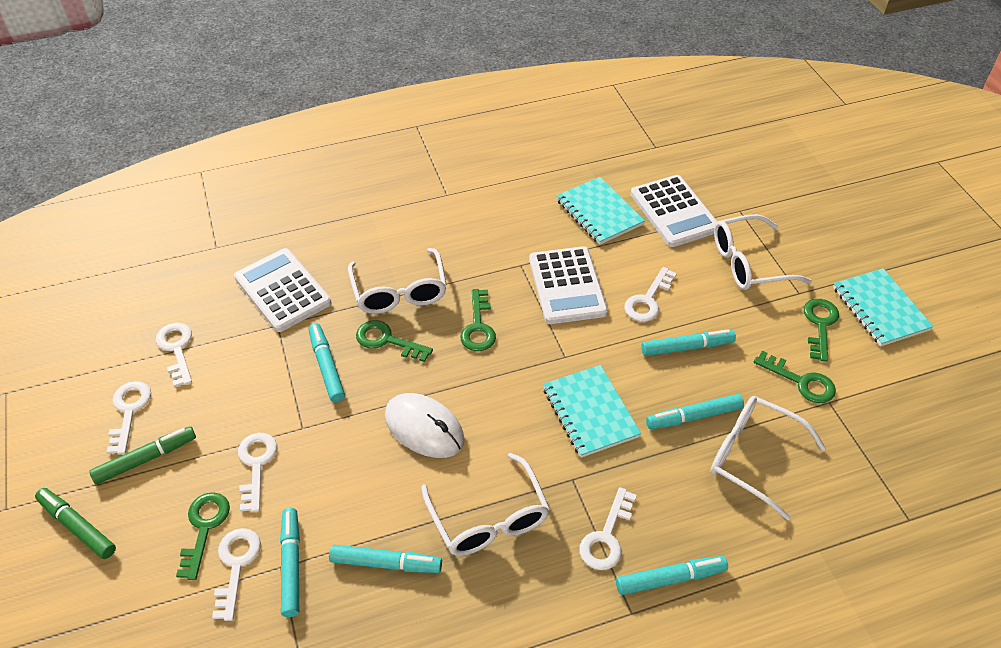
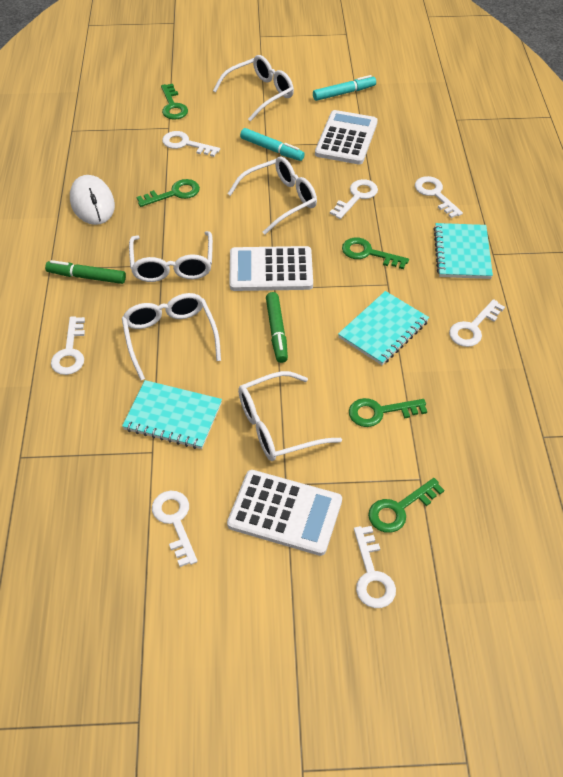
turquoise marker: [280,508,300,617] [308,323,345,402] [329,545,442,573] [616,556,728,595] [641,329,736,356] [646,394,744,429] = 6 -> [240,128,305,161] [313,75,376,101] = 2
white glasses: [348,248,447,314] [421,453,550,556] [710,396,826,520] [714,214,812,290] = 4 -> [122,293,221,380] [129,231,213,282] [213,55,294,122] [228,156,317,235] [238,371,342,461] = 5
white key: [107,381,151,454] [156,323,192,387] [212,528,261,621] [238,433,277,512] [580,487,637,570] [624,267,677,322] = 6 -> [51,316,85,375] [152,491,198,567] [162,131,220,157] [330,179,378,219] [354,526,396,608] [415,176,463,218] [449,299,505,347] = 7

